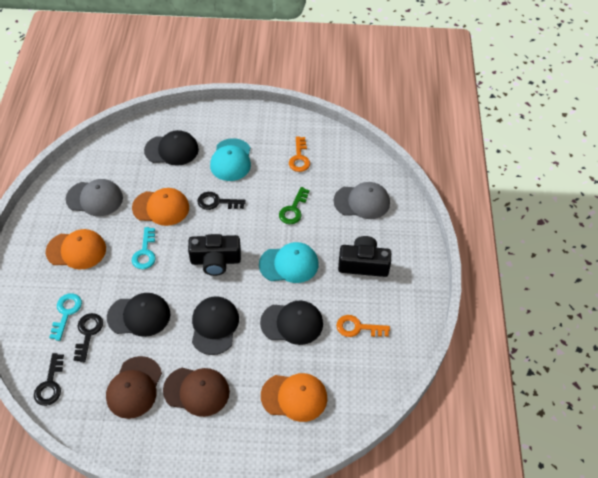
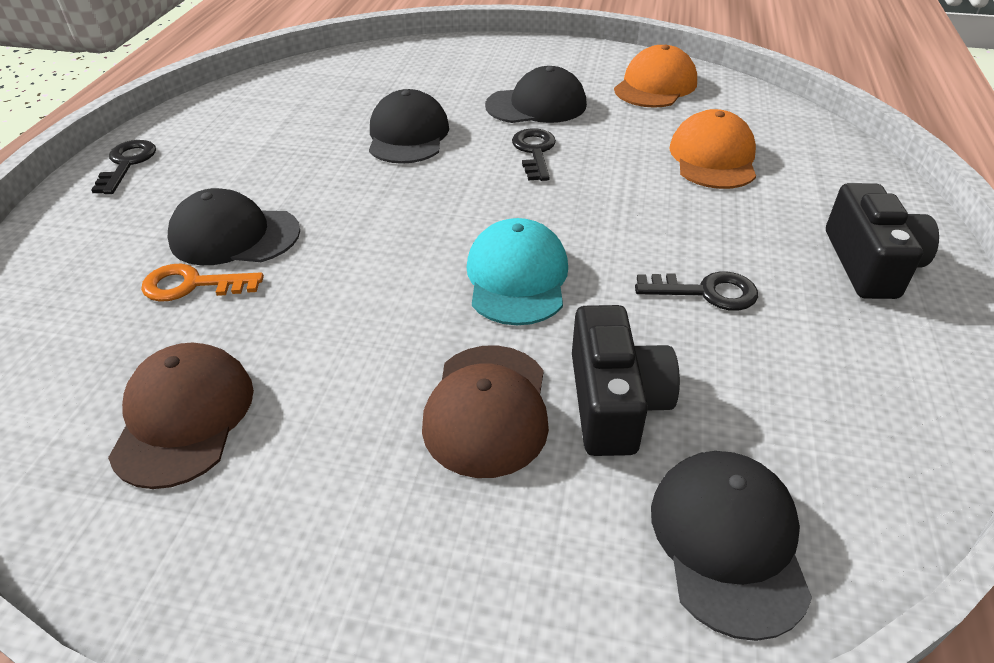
green key: [279,187,310,224] = 1 -> none = 0
grey cap: [66,179,123,216] [334,182,390,219] = 2 -> none = 0
orange cap: [46,229,106,270] [132,188,189,226] [261,373,327,422] = 3 -> [614,45,697,108] [670,109,756,189] = 2
orange key: [289,136,310,172] [336,315,390,337] = 2 -> [141,264,264,302] = 1
turquoise cap: [210,138,251,181] [259,242,319,283] = 2 -> [467,218,568,325] = 1
turquoise key: [49,293,82,341] [132,227,156,269] = 2 -> none = 0

